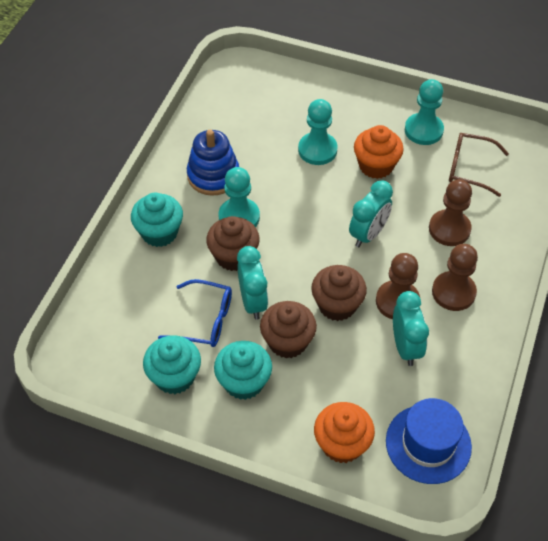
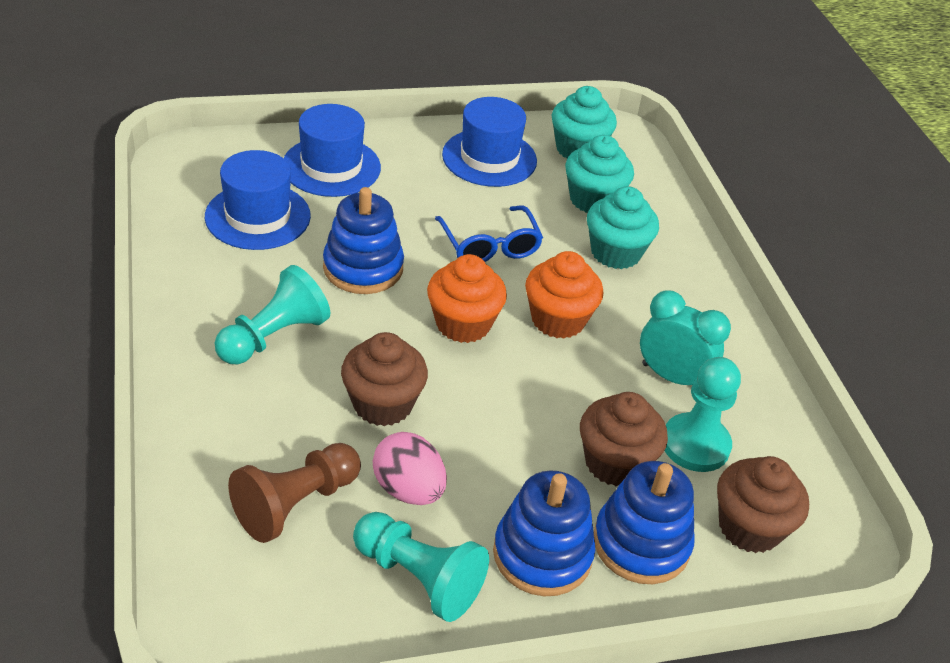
blue hat: [386,398,472,484] = 1 -> [205,150,311,250] [284,104,381,197] [442,97,537,187] = 3
blue stacking toy: [187,130,239,196] = 1 -> [323,187,404,294] [493,470,595,596] [594,461,695,584] = 3
brown glasses: [449,133,509,197] = 1 -> none = 0
brown pawn: [376,253,420,319] [429,179,472,246] [432,244,478,311] = 3 -> [228,443,361,543] = 1
pink egg: none = 0 -> [373,432,447,505] = 1
turquoise clock: [237,246,268,320] [349,180,393,247] [393,291,429,366] = 3 -> [640,290,731,385] = 1

